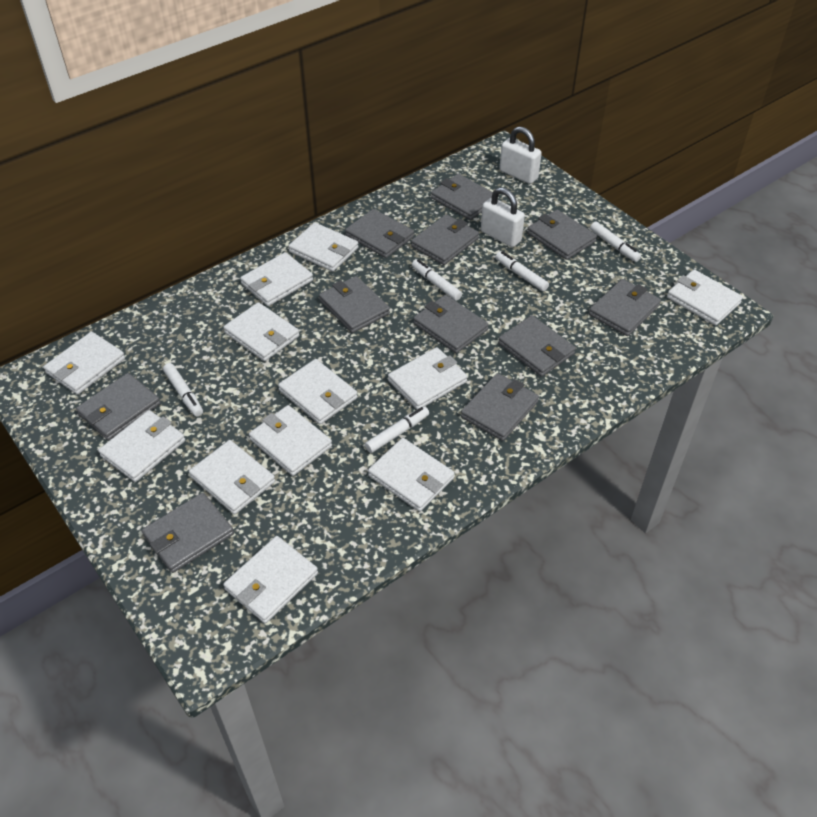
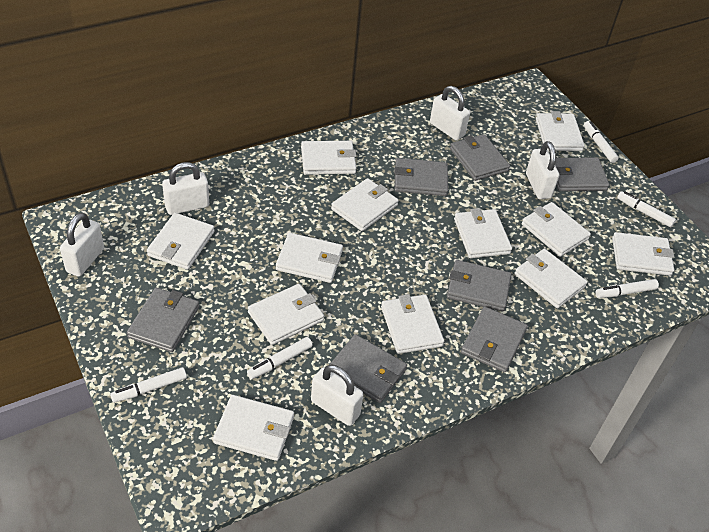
grey wallet: [76,373,161,440] [142,493,234,573] [319,276,390,333] [345,209,414,258] [411,214,479,265] [413,295,489,353] [431,174,493,220] [461,373,539,441] [498,315,576,377] [527,210,597,260] [589,279,661,336] = 11 -> [127,288,199,352] [329,334,407,403] [394,158,448,196] [447,260,512,311] [450,134,510,181] [461,306,528,373] [555,157,609,191] = 7
white padlock: [481,187,525,247] [500,126,542,184] = 2 -> [60,213,104,277] [162,162,209,215] [311,365,364,426] [430,86,470,140] [526,141,559,199] = 5

